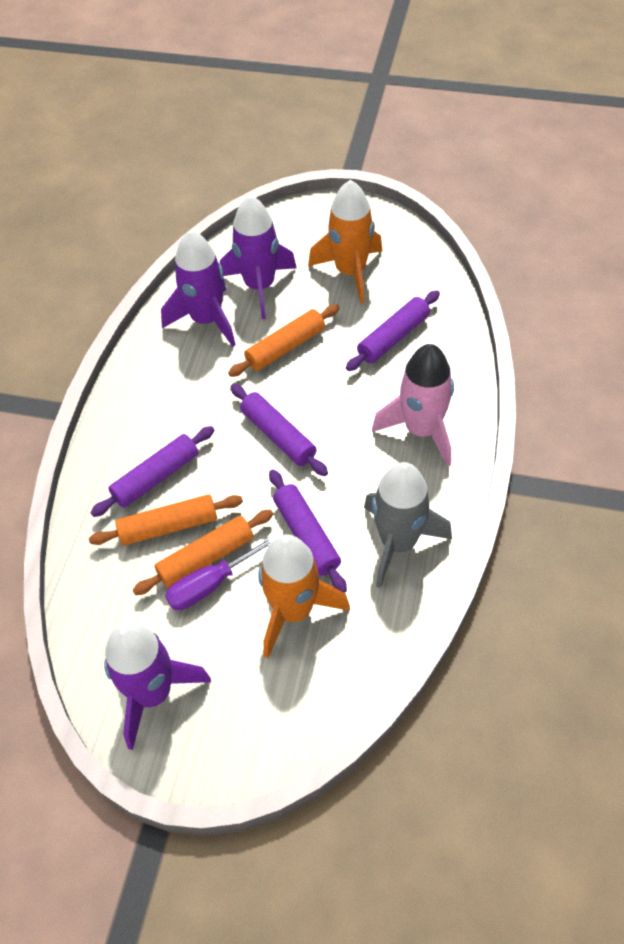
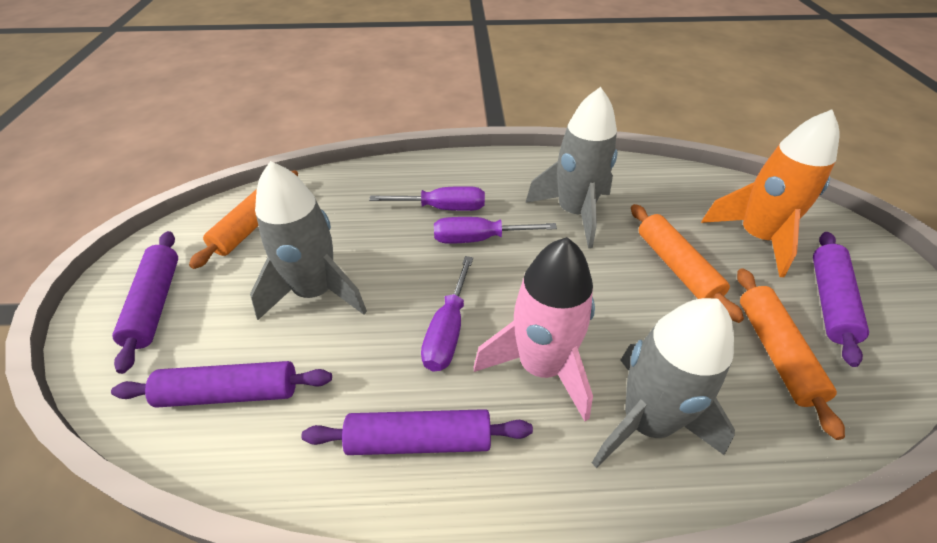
grey rocket: [364,462,452,588] = 1 -> [250,161,367,320] [526,87,618,248] [592,298,735,468] = 3
orange rocket: [258,534,350,658] [308,180,382,304] = 2 -> [701,109,839,277] = 1
purple rocket: [104,623,211,750] [161,230,236,347] [220,195,297,319] = 3 -> none = 0
purple screwdriver: [165,535,275,610] = 1 -> [369,186,485,211] [421,256,473,371] [434,217,557,244] = 3

